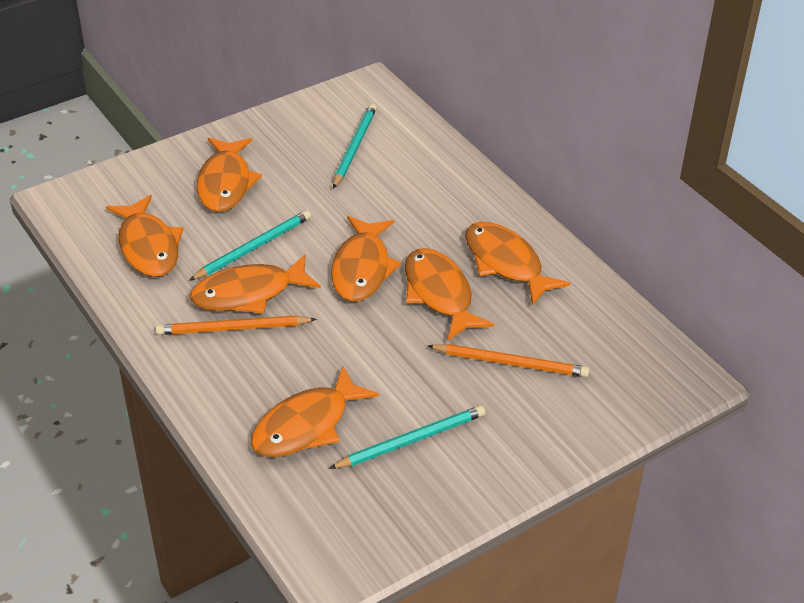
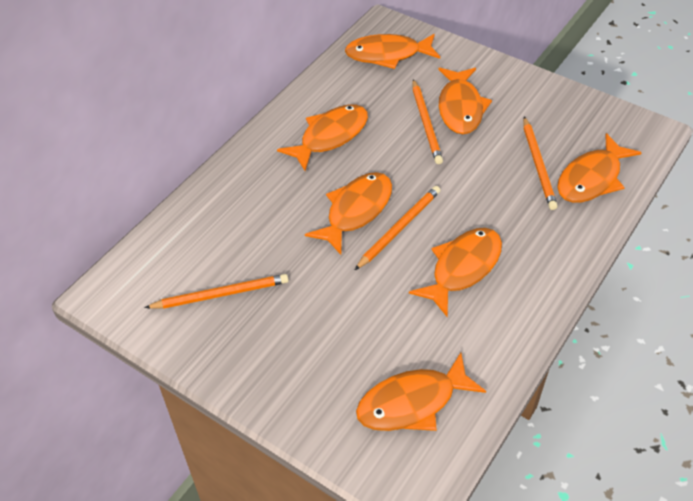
orange pencil: [156,315,317,335] [428,344,589,377] = 2 -> [144,274,289,309] [355,186,441,270] [412,79,443,164] [523,117,558,210] = 4
turquoise pencil: [189,210,311,281] [329,406,485,469] [333,104,377,189] = 3 -> none = 0

